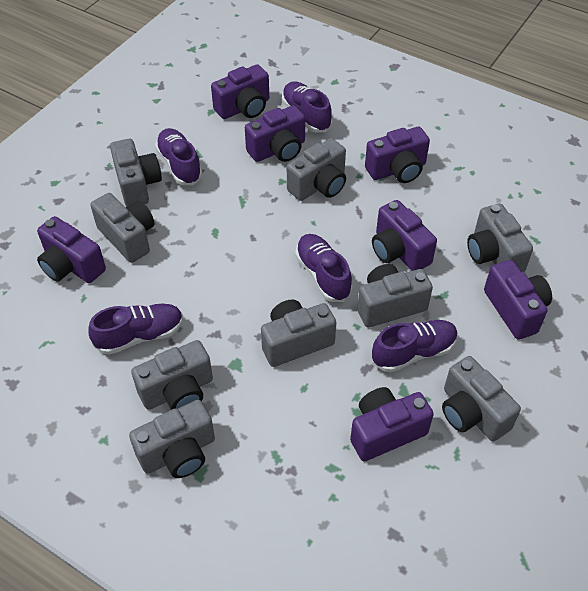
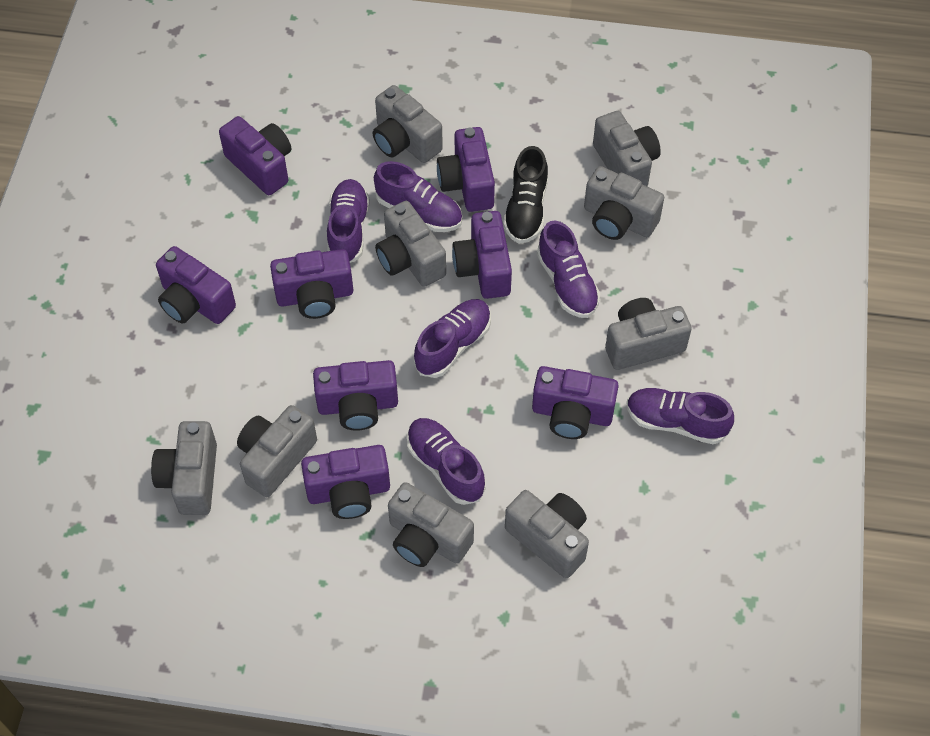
black shoe: none = 0 -> [503,146,548,244] = 1
purple camera: [37,216,106,283] [211,64,269,119] [245,105,305,162] [350,387,434,461] [365,127,430,183] [372,200,437,271] [484,260,552,339] = 7 -> [156,246,236,324] [219,116,291,195] [270,249,353,319] [301,445,390,519] [313,360,398,431] [437,127,495,212] [452,211,512,299] [532,366,619,439] = 8
purple shoe: [88,303,183,355] [155,128,203,185] [282,81,332,133] [295,234,352,302] [372,320,458,372] = 5 -> [327,179,370,263] [374,161,462,232] [407,418,486,505] [414,299,491,378] [537,221,600,318] [627,388,734,444] = 6

